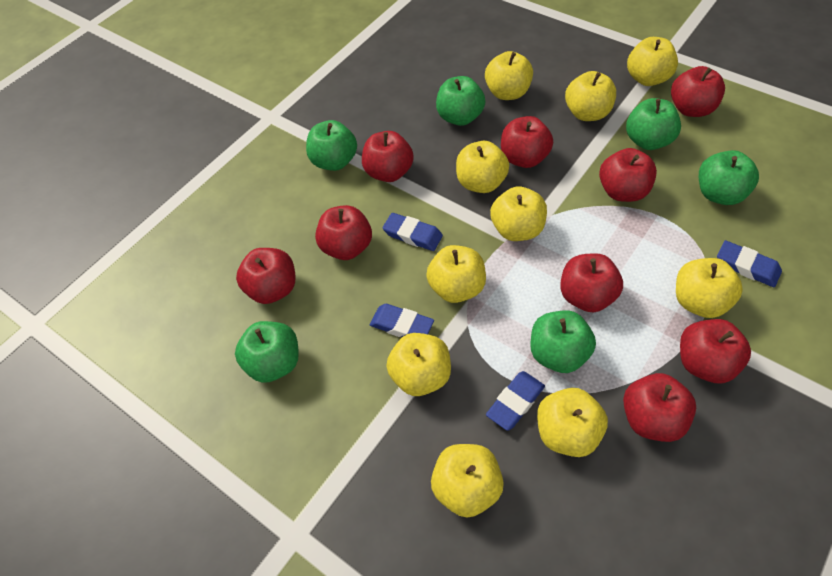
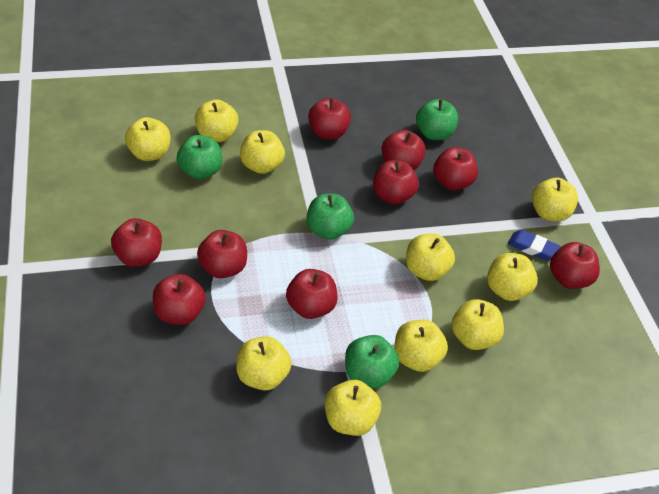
blue eraser: [370,304,434,337] [383,213,443,251] [486,371,545,431] [717,240,782,287] = 4 -> [508,230,561,261] = 1
green apple: [235,321,299,383] [306,120,357,171] [436,76,485,126] [530,310,596,373] [626,98,681,150] [699,150,759,205] = 6 -> [177,135,222,179] [306,194,354,240] [345,335,399,388] [416,99,458,140] = 4

